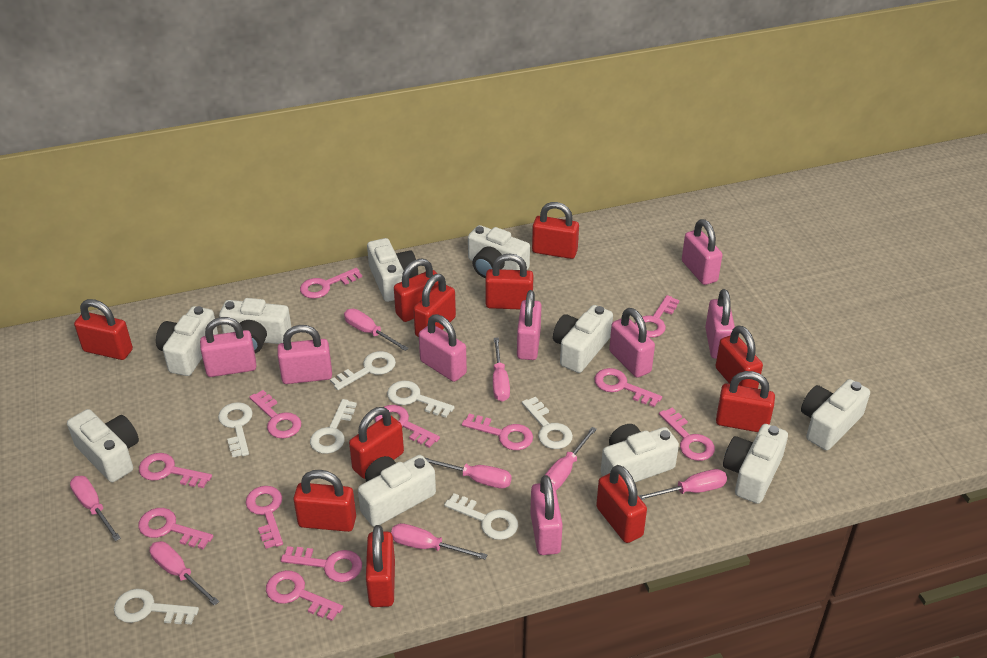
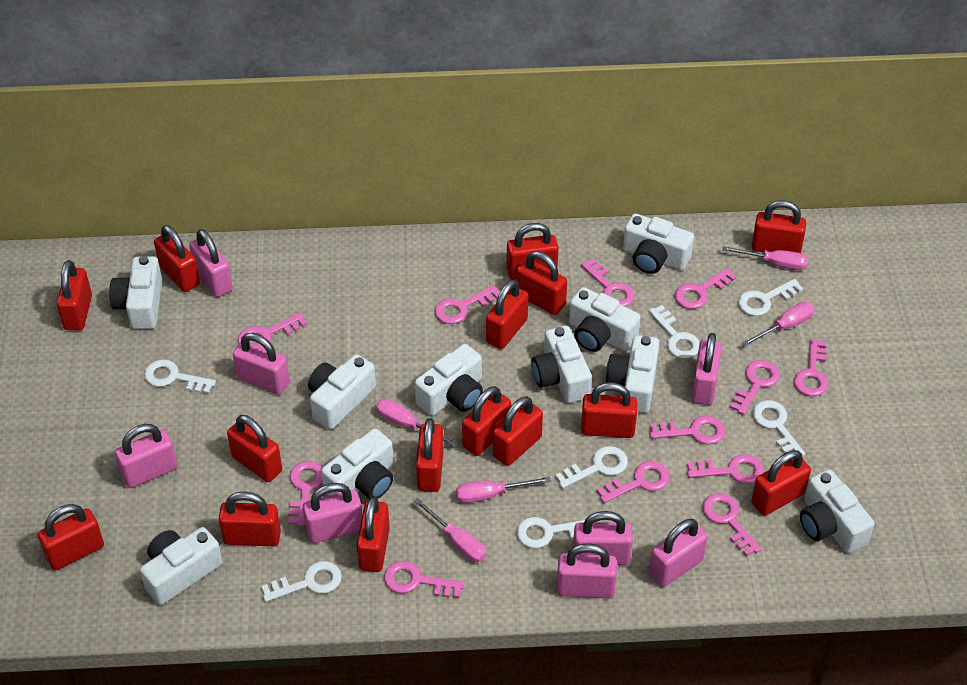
pink screwdriver: [70,476,121,541] [150,541,219,606] [344,309,409,351] [391,523,487,560] [424,457,512,489] [493,338,510,402] [545,427,597,490] [639,469,727,500] = 8 -> [376,399,457,447] [414,498,487,562] [456,477,551,503] [722,246,808,270] [742,302,815,347] = 5
red padlock: [74,299,133,360] [293,470,356,532] [349,407,404,479] [366,525,395,607] [394,259,439,322] [413,274,456,337] [485,253,534,309] [532,202,579,259] [596,465,647,543] [715,325,763,389] [716,371,775,432] = 11 -> [38,504,104,570] [57,260,92,331] [154,225,200,292] [219,491,281,546] [227,415,282,482] [357,497,390,572] [416,418,444,492] [462,386,511,456] [486,280,528,349] [493,396,543,466] [506,223,558,280] [516,251,567,315] [581,382,637,438] [751,450,811,516] [752,200,806,253] = 15

